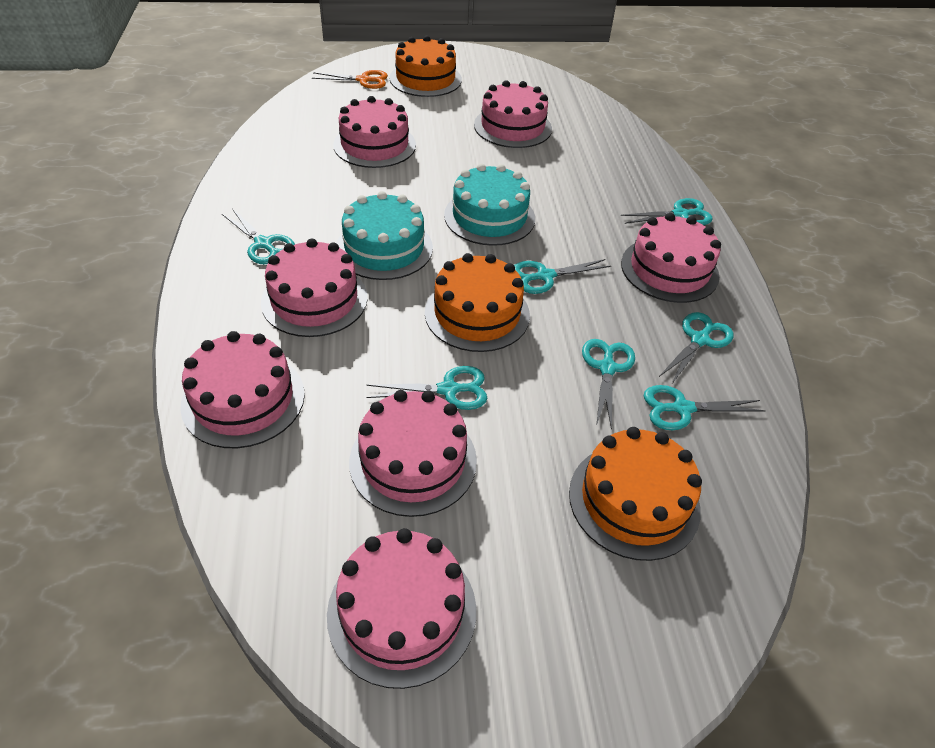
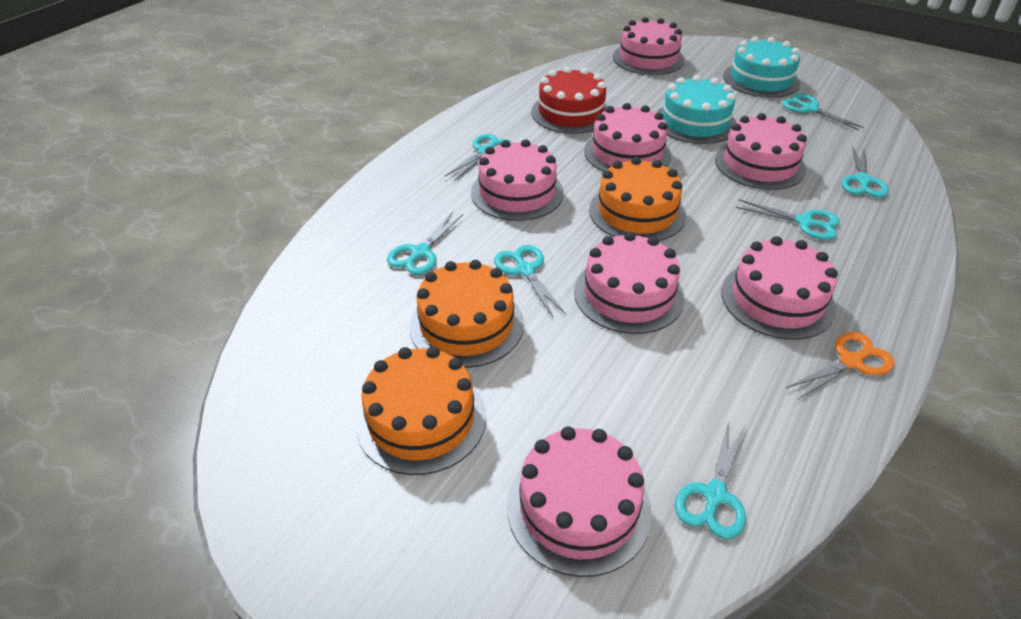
red cake: none = 0 -> [531,66,608,134] = 1

